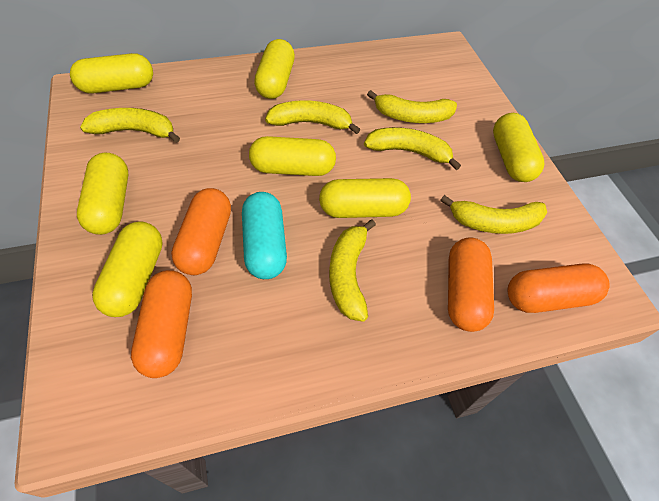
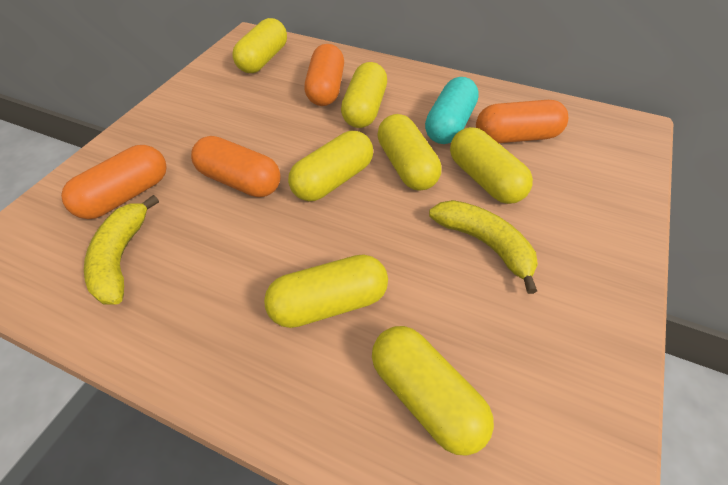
yellow banana: [80,108,180,143] [265,100,361,134] [329,219,376,322] [364,127,461,170] [367,90,457,123] [440,195,547,234] = 6 -> [84,195,159,305] [429,200,538,294] = 2

